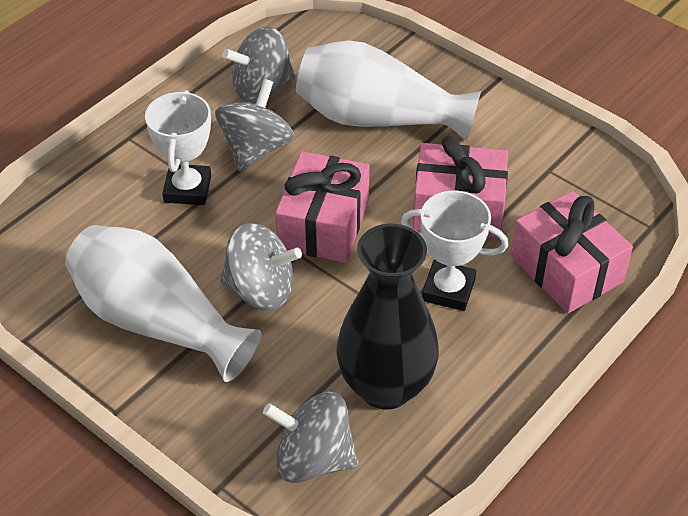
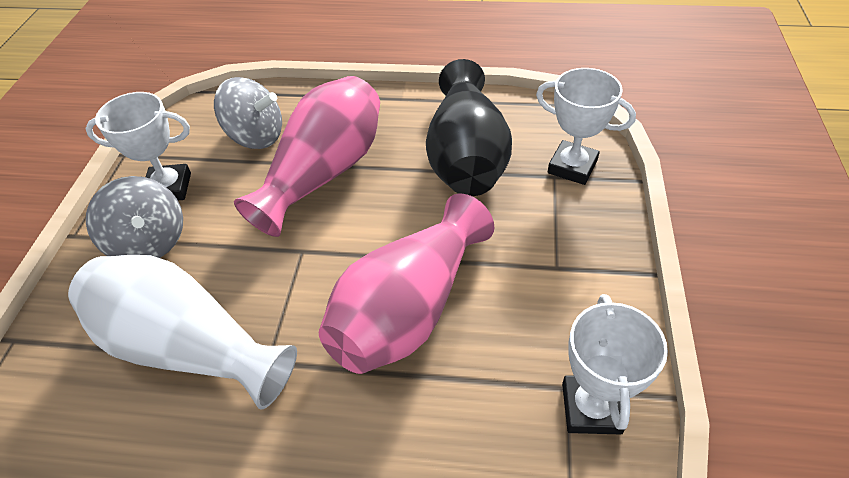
grey spinning top: [215,79,294,172] [220,223,302,311] [222,27,296,104] [263,392,359,483] = 4 -> [86,176,183,258] [214,77,282,149] = 2
pink gift: [275,151,369,263] [413,136,508,237] [511,191,633,313] = 3 -> none = 0
pink vase: none = 0 -> [234,76,380,237] [319,194,494,374] = 2
white trophy: [145,90,211,205] [401,191,508,311] = 2 -> [85,92,191,200] [536,68,636,185] [562,294,668,434] = 3
white vase: [65,225,261,382] [296,40,481,141] = 2 -> [68,255,297,410] = 1

